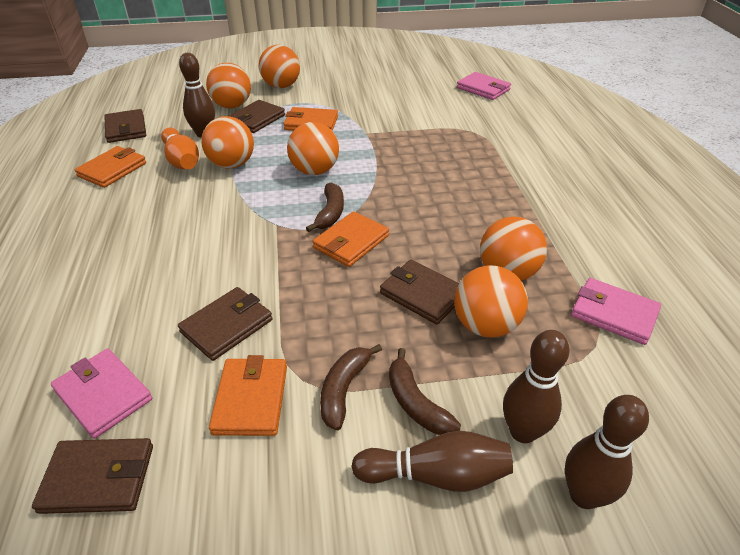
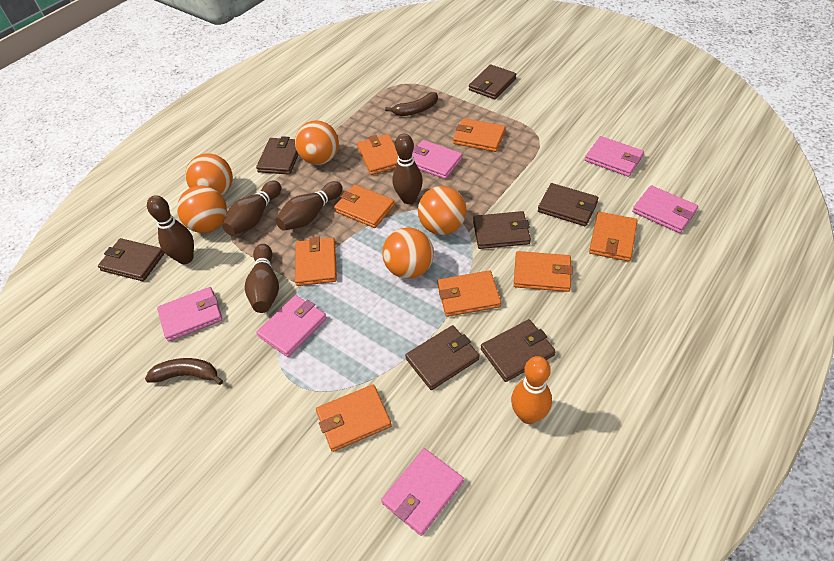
brown banana: [306,183,344,232] [320,344,382,430] [389,348,461,435] = 3 -> [145,358,223,385] [385,92,438,116] = 2
brown bowling pin: [179,53,215,138] [351,431,513,492] [503,330,569,443] [565,395,649,509] = 4 -> [147,195,194,264] [222,181,281,235] [245,244,279,313] [275,181,343,231] [393,134,423,204] = 5
brown wallet: [32,438,153,514] [104,109,146,143] [178,287,273,361] [229,100,285,133] [380,260,459,325] = 5 -> [98,238,165,281] [256,136,299,175] [405,325,480,390] [469,64,517,99] [473,211,531,249] [481,319,556,382] [538,183,599,226] = 7
orange ball: [201,116,254,168] [206,63,251,108] [259,45,300,88] [287,122,339,175] [454,266,528,338] [480,216,547,281] = 6 -> [177,186,227,233] [185,153,233,196] [295,120,339,165] [382,227,434,279] [418,186,467,235] = 5
orange wallet: [75,146,146,188] [209,355,287,436] [284,107,338,131] [313,211,389,267] = 4 -> [295,237,337,286] [316,384,392,452] [334,184,395,228] [357,134,398,175] [437,270,501,317] [453,118,506,152] [514,251,573,292] [589,212,638,262] = 8
pink wallet: [51,349,152,439] [457,72,511,100] [571,278,661,345] = 3 -> [157,287,223,342] [256,295,327,357] [381,448,464,536] [412,140,462,179] [585,136,644,177] [632,185,698,233] = 6

